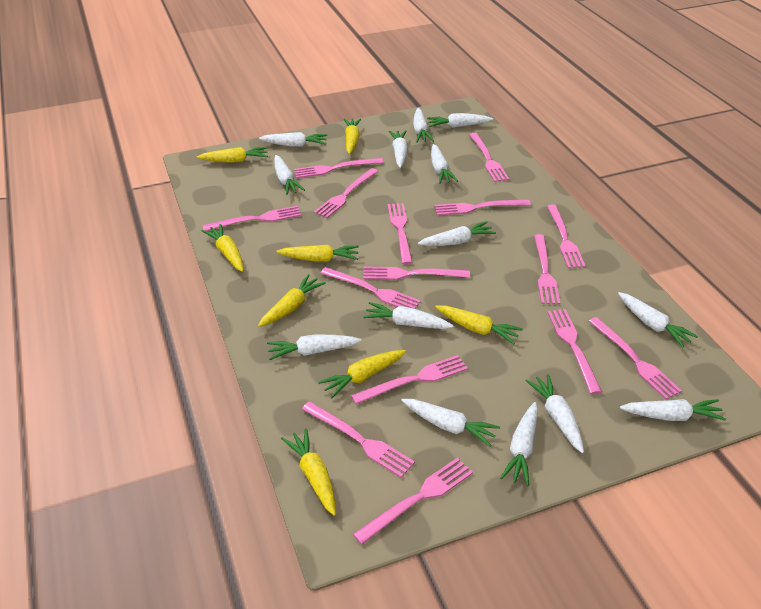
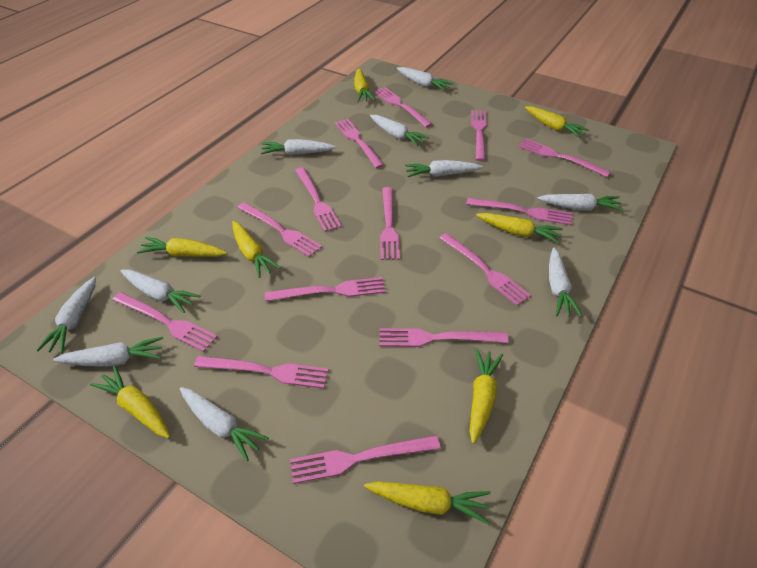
pink fork: [202,206,302,231] [294,158,383,178] [302,401,415,478] [314,168,378,218] [320,267,421,309] [351,355,468,404] [353,458,473,545] [363,266,470,280] [388,203,413,265] [434,199,531,216] [469,133,509,182] [534,234,560,304] [547,204,586,268] [547,309,602,394] [588,317,682,399] = 15 -> [112,292,218,352] [194,356,329,389] [237,202,322,257] [265,277,385,302] [290,435,441,484] [295,167,342,232] [335,119,384,168] [374,87,433,128] [379,328,509,347] [380,187,400,260] [439,233,531,306] [466,198,572,225] [471,110,487,161] [518,138,611,177] = 14
white carrot: [259,132,327,147] [267,334,361,360] [274,155,305,195] [363,302,454,329] [389,130,408,168] [401,399,500,447] [413,108,434,142] [418,221,496,246] [427,113,493,128] [431,144,458,184] [500,402,538,486] [525,374,584,453] [618,292,698,348] [620,399,726,421] = 14 -> [36,277,96,354] [53,337,163,367] [121,270,200,313] [180,387,269,461] [261,139,336,155] [370,115,429,147] [397,67,454,91] [405,160,483,177] [537,194,623,211] [549,248,582,317] = 10

